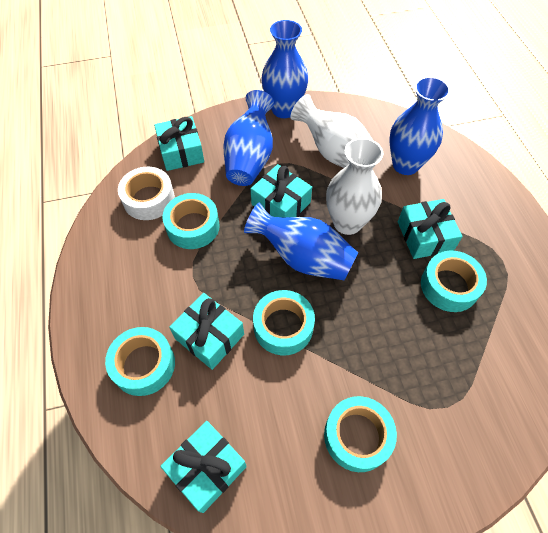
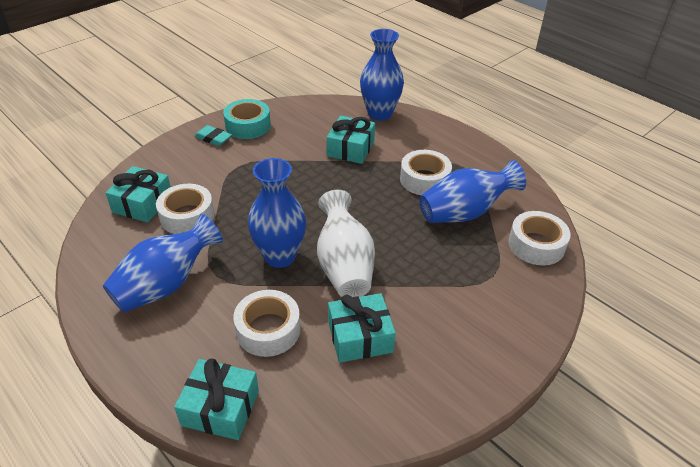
turquoise eraser: none = 0 -> [194,125,232,146] = 1
turquoise gift: [154,116,204,171] [160,421,247,513] [169,293,244,370] [251,164,312,218] [398,199,463,259] = 5 -> [105,166,171,223] [174,358,259,440] [327,116,375,164] [328,293,396,363] = 4
turquoise tape: [105,327,175,396] [162,193,220,249] [253,290,315,355] [324,396,397,472] [421,251,487,312] = 5 -> [223,99,271,139] = 1
white tape: [118,167,175,220] = 1 -> [156,184,215,234] [233,290,300,357] [400,150,452,195] [508,211,571,265] = 4
white vase: [290,94,374,169] [326,138,383,235] = 2 -> [317,190,375,297] = 1

